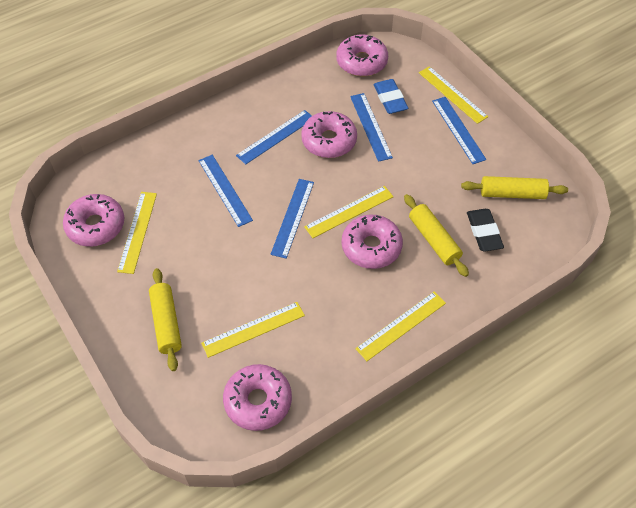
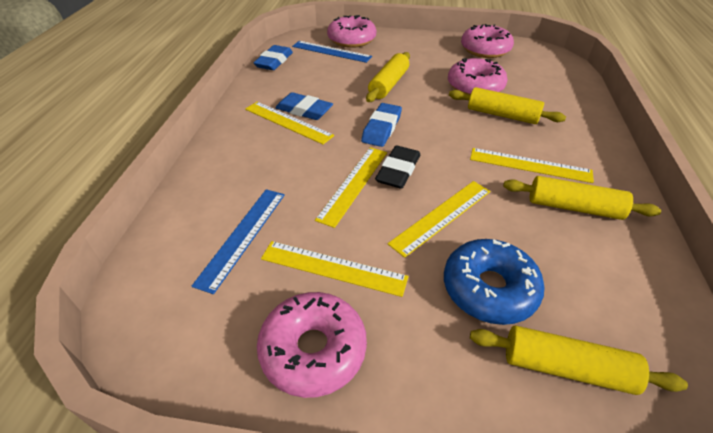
blue donut: none = 0 -> [444,239,545,325] = 1
blue eraser: [373,79,408,114] = 1 -> [253,45,293,70] [276,92,333,120] [361,103,402,147] = 3
blue ruler: [198,155,253,227] [236,110,312,165] [270,179,314,259] [350,93,393,162] [432,97,487,164] = 5 -> [191,189,285,294] [292,41,372,63] = 2
pink donut: [63,194,124,247] [223,364,292,431] [301,111,357,158] [336,35,388,76] [342,215,403,269] = 5 -> [257,292,367,398] [327,15,376,48] [448,58,508,95] [461,24,514,58] = 4
yellow rolling pin: [149,268,182,371] [404,194,469,277] [461,176,568,199] = 3 -> [366,52,410,102] [449,87,566,124] [470,325,688,395] [503,176,661,220] = 4

